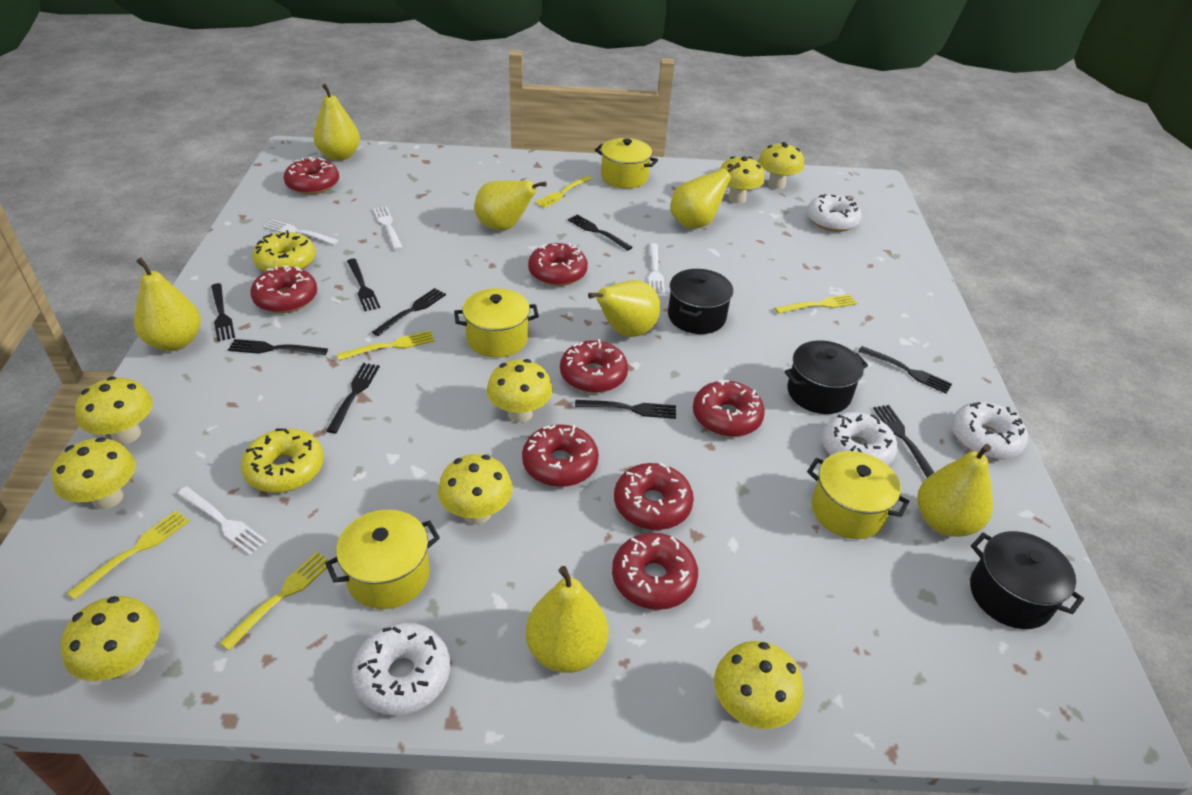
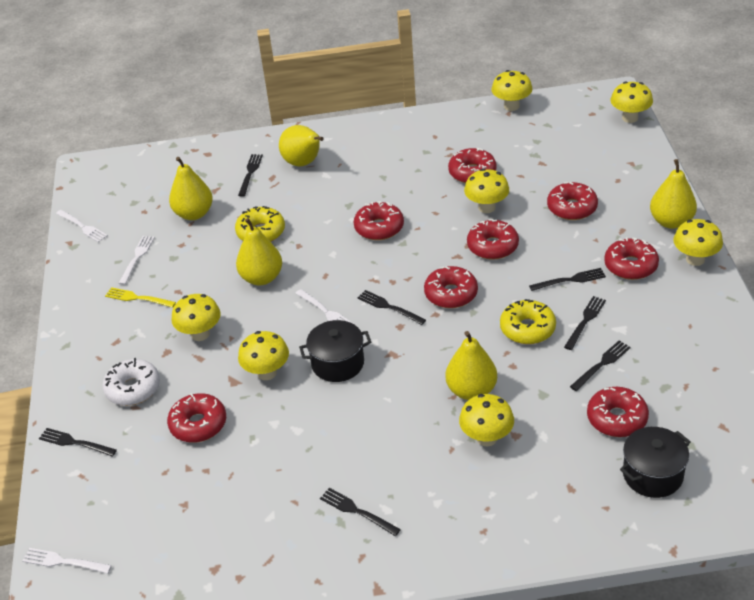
black fork: [211,283,235,341] [228,339,328,355] [326,363,380,433] [347,259,380,311] [372,288,446,336] [568,215,633,251] [575,400,676,419] [858,346,952,393] [873,405,935,478] = 9 -> [39,428,117,457] [238,154,263,197] [320,488,401,536] [358,290,426,325] [529,268,606,291] [564,296,606,350] [570,341,631,391] = 7
black pot: [668,269,733,334] [784,340,868,414] [970,531,1084,629] = 3 -> [299,320,371,382] [620,427,691,498] = 2
white donut: [352,623,450,716] [807,194,861,232] [822,412,898,465] [952,402,1028,459] = 4 -> [103,358,160,406] = 1
yellow fork: [67,511,190,600] [220,552,328,651] [337,331,435,361] [535,176,592,208] [775,294,857,314] = 5 -> [105,287,176,308] = 1
yellow mushroom: [51,437,136,509] [61,596,160,681] [75,376,153,444] [438,454,513,524] [487,359,553,423] [714,641,803,729] [720,156,765,204] [758,142,804,189] = 8 -> [172,294,221,341] [238,331,289,380] [459,394,514,446] [464,169,509,213] [492,70,532,111] [611,81,653,123] [673,219,723,266] = 7
yellow pear: [134,258,201,351] [313,84,360,161] [475,180,547,230] [526,566,609,673] [588,280,660,337] [670,163,740,229] [917,444,993,537] = 7 -> [169,157,213,220] [236,218,282,285] [279,125,324,166] [445,331,497,400] [650,159,697,229] = 5
yellow pot: [325,510,440,609] [454,288,539,358] [595,138,658,189] [807,451,910,539] = 4 -> none = 0

